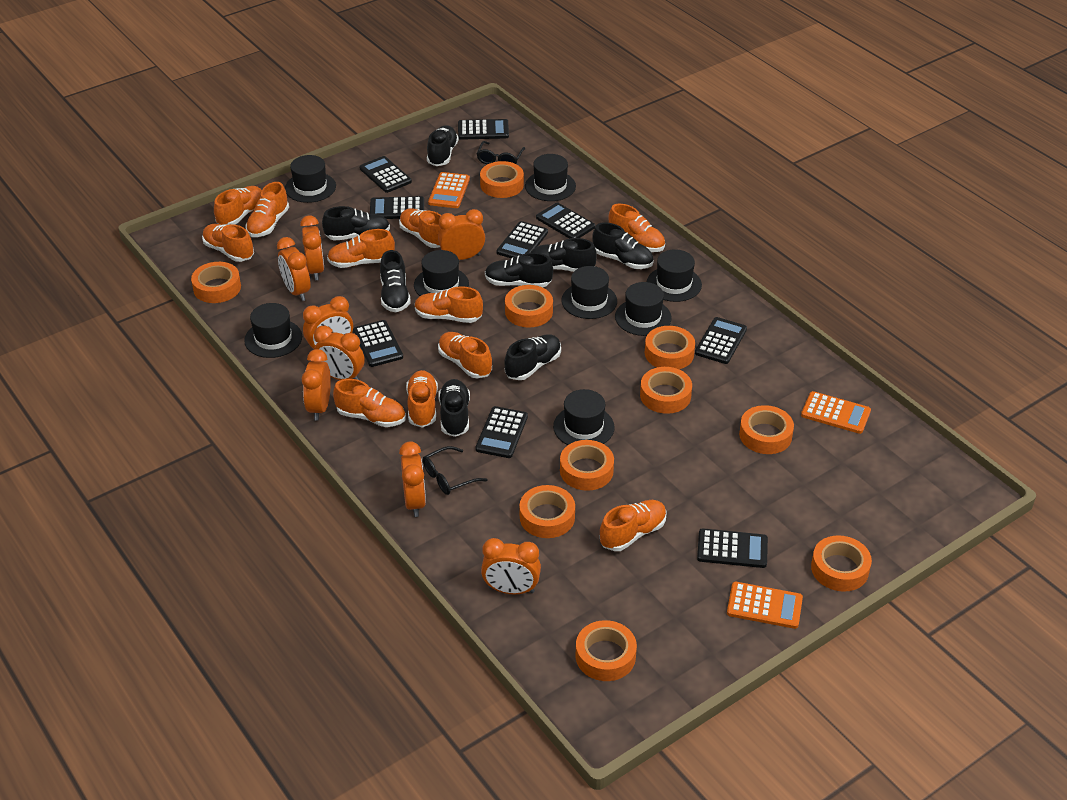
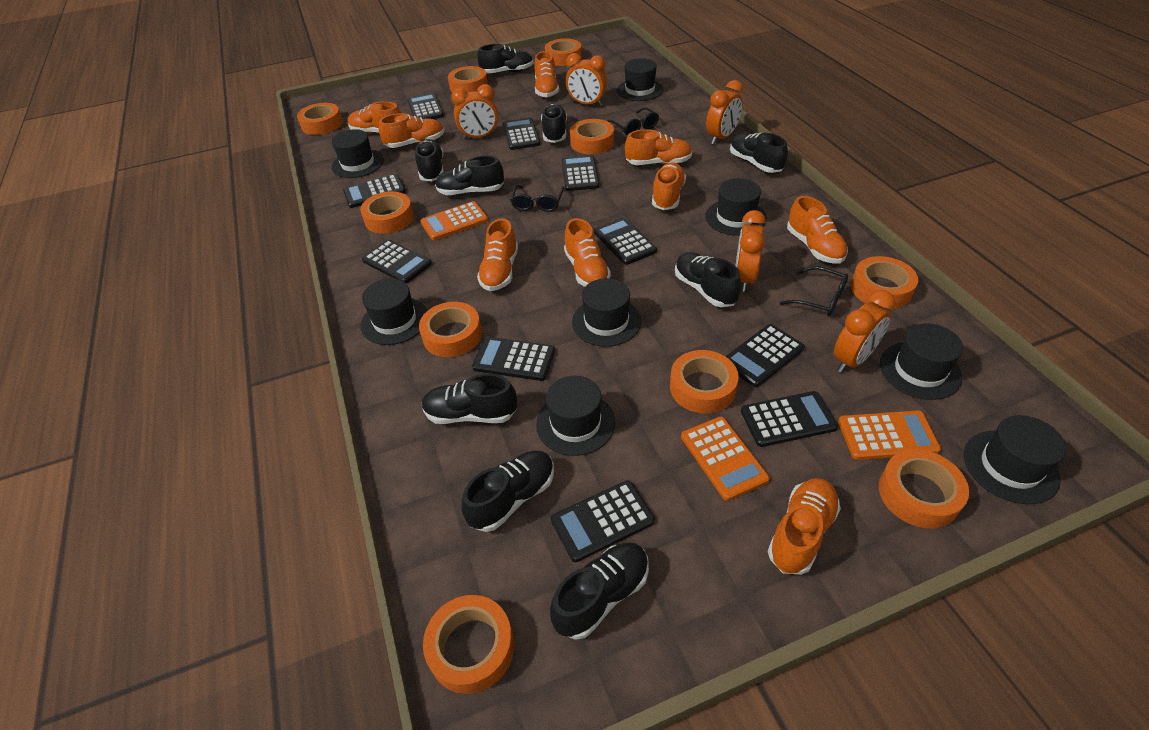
black calculator: [353,320,403,367] [360,156,412,193] [370,196,424,219] [458,119,509,140] [475,406,528,458] [497,221,548,258] [536,202,595,238] [695,317,747,364] [697,528,768,568] = 9 -> [343,174,406,208] [362,240,432,283] [408,93,444,119] [472,337,555,381] [503,118,540,150] [551,480,655,562] [562,155,599,191] [594,217,657,265] [725,324,805,387] [741,391,838,447] = 10
black glasses: [423,446,488,495] [477,141,525,164] = 2 -> [511,185,564,212] [607,107,659,136] [779,266,848,316] = 3
black shoe: [322,206,390,241] [380,250,411,312] [427,125,459,166] [438,379,470,437] [485,253,553,287] [504,334,561,380] [531,238,597,272] [592,222,654,269] = 8 -> [415,139,444,181] [422,374,517,424] [435,156,504,195] [461,451,554,532] [477,44,533,74] [541,104,567,143] [550,542,649,640] [675,252,741,307] [730,133,788,173] = 9
orange clock: [277,237,310,301] [300,215,324,280] [302,349,331,421] [303,296,353,349] [314,325,365,380] [399,442,426,517] [438,209,485,260] [481,538,541,594] = 8 -> [451,84,498,140] [566,53,607,106] [706,80,743,144] [735,210,766,292] [833,290,895,373] = 5
orange shoe: [202,224,254,262] [214,186,262,225] [246,182,289,237] [327,229,395,268] [333,379,406,427] [399,208,442,248] [406,370,438,428] [414,286,483,323] [438,332,492,378] [600,500,667,551] [609,204,665,252] = 11 -> [347,101,401,133] [379,113,445,148] [477,218,518,291] [534,51,559,98] [564,218,611,287] [625,129,692,165] [652,163,686,210] [768,478,841,575] [787,196,848,264] = 9

